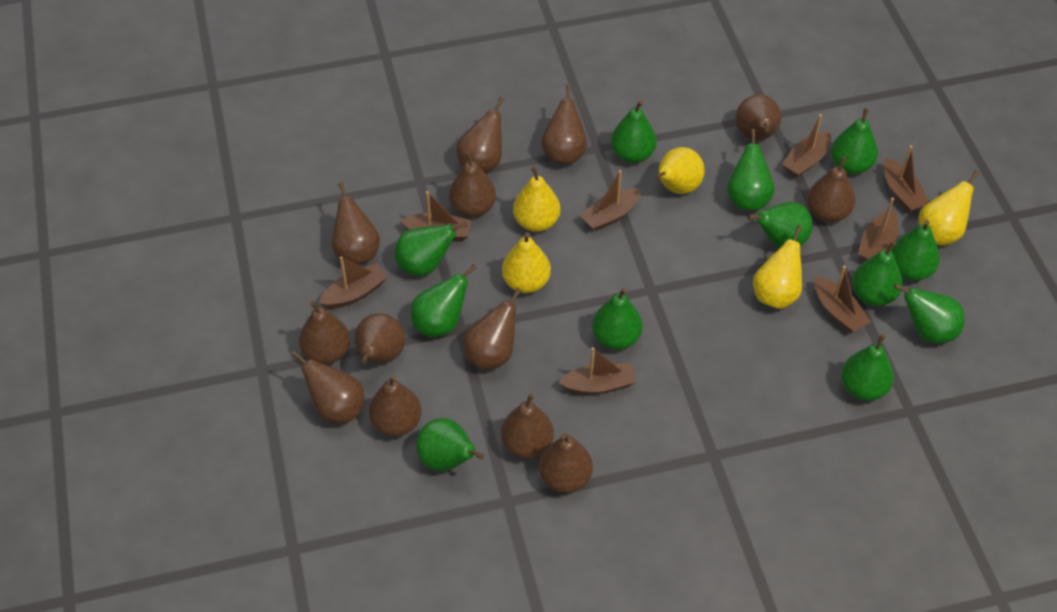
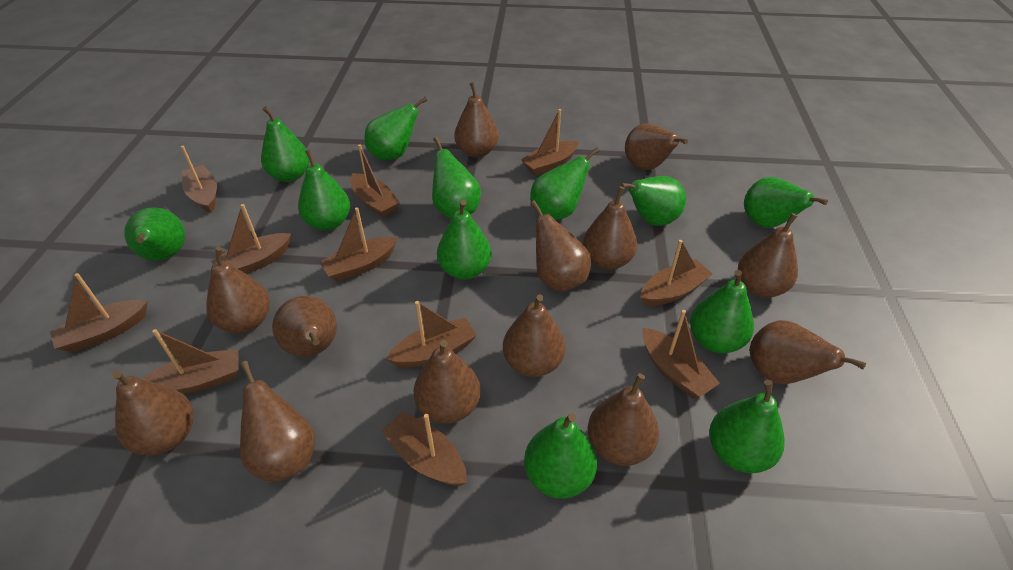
brown boat: [319,256,388,309] [400,191,472,241] [558,347,636,395] [580,170,641,231] [782,114,831,178] [814,266,871,333] [858,198,898,261] [884,145,929,213] = 8 -> [50,273,148,352] [142,329,239,394] [181,146,217,213] [211,204,292,274] [319,207,397,282] [350,144,400,217] [381,411,467,486] [386,301,477,368] [521,109,579,176] [640,240,713,306] [642,310,720,398] = 11
yellow pear: [502,232,551,293] [513,166,560,232] [655,147,705,194] [753,225,802,309] [919,170,980,246] = 5 -> none = 0

